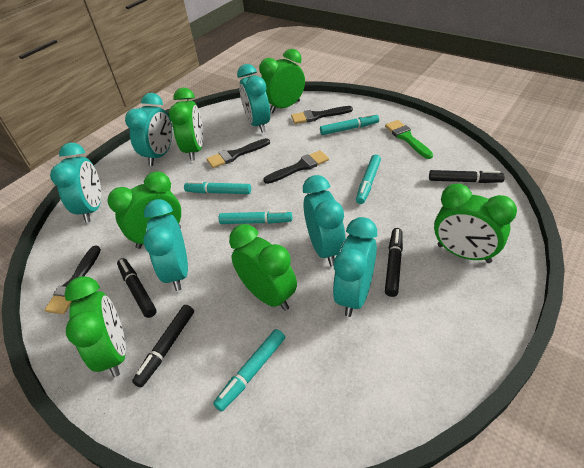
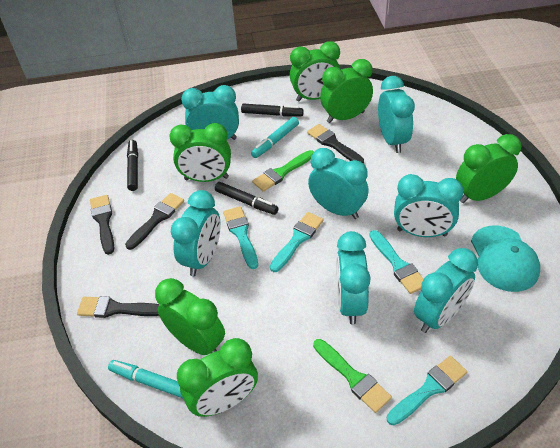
black marker: [117,258,157,318] [132,305,194,388] [385,228,403,297] [429,170,505,183] = 4 -> [127,140,138,191] [215,182,279,215] [241,103,304,116] = 3
green brush: [385,120,433,159] = 1 -> [252,150,314,192] [313,339,392,413] = 2
turquoise brush: none = 0 -> [223,206,258,269] [270,212,324,272] [369,230,423,294] [387,356,467,425] = 4
turquoise cap: none = 0 -> [471,225,540,292] = 1
turquoise clock: [50,143,101,223] [125,93,172,166] [143,199,188,291] [237,64,270,133] [303,175,346,266] [333,217,377,317] = 6 -> [171,190,220,276] [181,85,239,140] [308,148,369,219] [336,231,371,325] [378,76,415,153] [394,174,464,237] [414,248,478,333] = 7
turquoise marker: [184,181,251,194] [213,329,285,412] [219,210,292,224] [320,113,379,135] [356,154,381,204] = 5 -> [108,360,183,398] [251,117,299,158] = 2

